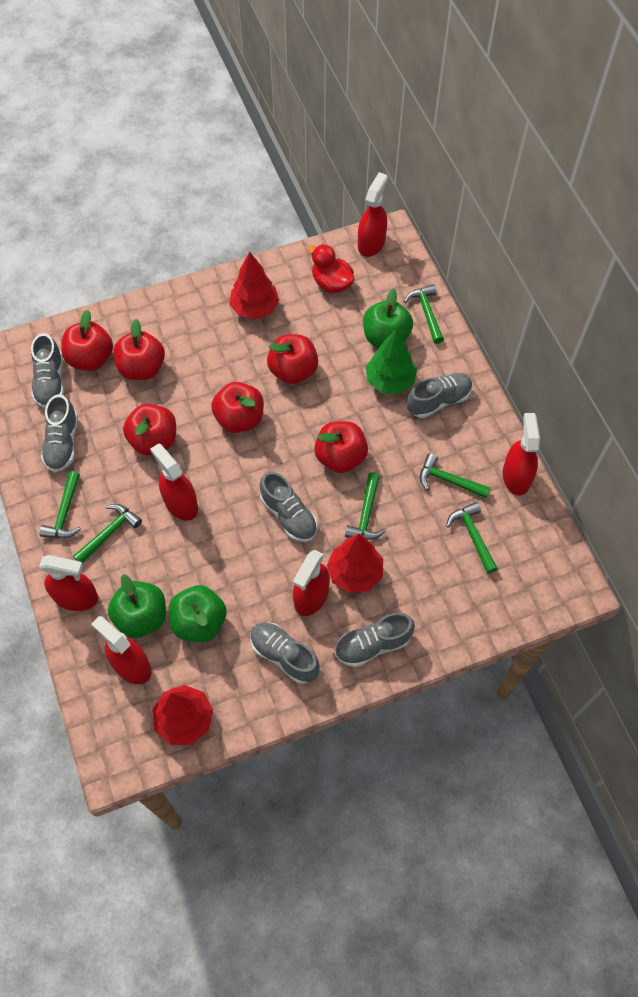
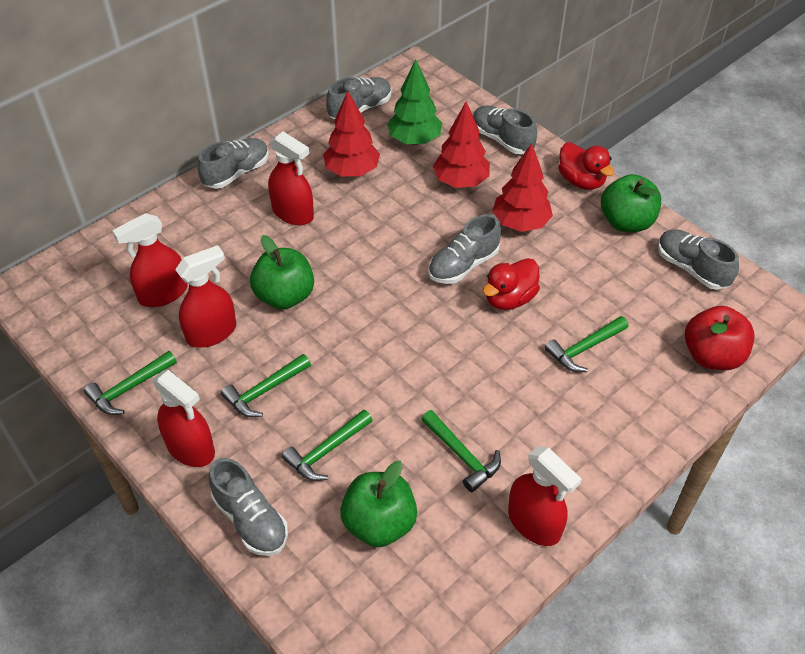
green hammer: [39,471,81,538] [73,504,142,563] [345,472,386,540] [404,284,444,344] [420,453,491,499] [446,502,498,574] = 6 -> [84,351,177,415] [221,354,311,417] [282,409,373,481] [421,410,501,492] [545,316,628,372] = 5
red apple: [61,310,113,371] [113,319,165,380] [123,404,176,455] [211,382,264,433] [267,334,318,384] [314,421,368,473] = 6 -> [685,306,755,370] = 1
red duck: [308,244,354,293] = 1 -> [483,258,540,310] [558,142,615,190] = 2
red spray bottle: [39,555,98,611] [91,616,152,684] [150,443,198,521] [293,550,330,616] [358,172,388,257] [503,413,540,496] = 6 -> [112,213,188,307] [152,370,215,467] [175,245,236,348] [268,131,314,225] [508,446,582,546] = 5

